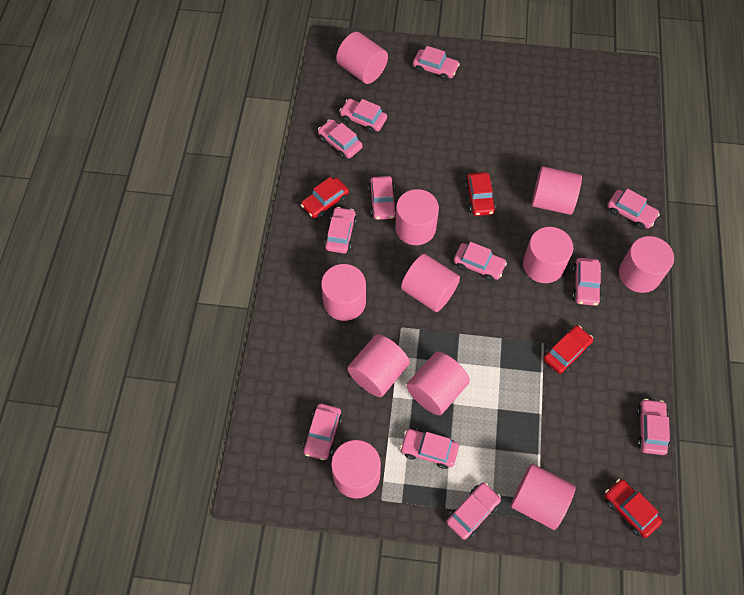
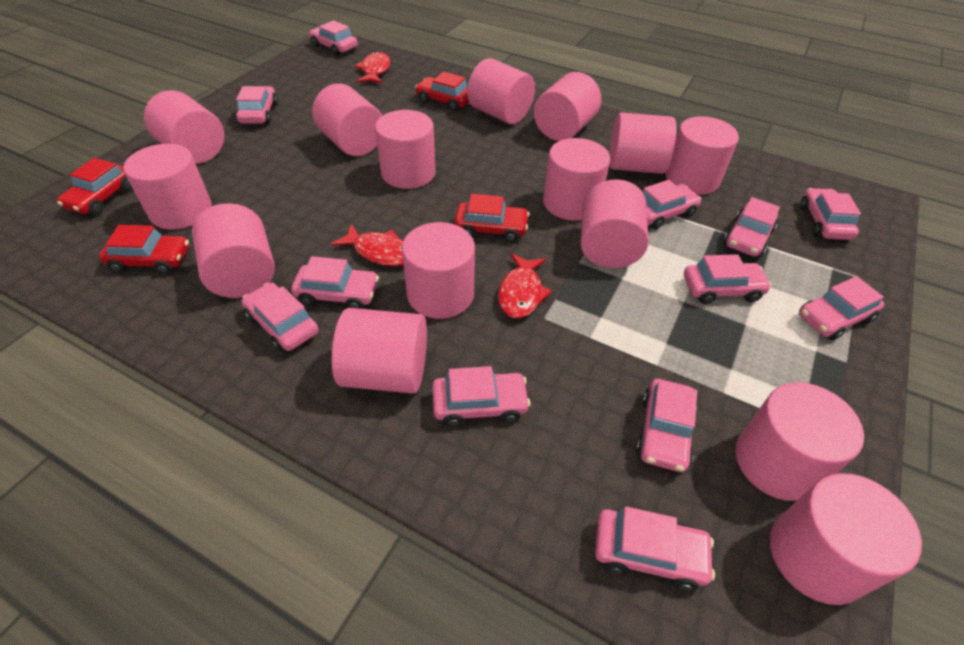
pink cylinder: [321,264,366,321] [331,440,381,499] [336,32,388,84] [347,334,410,397] [395,189,439,245] [401,254,460,312] [407,352,470,415] [511,464,576,530] [523,227,573,283] [532,166,582,215] [619,236,674,293] = 11 -> [123,144,212,229] [144,90,224,164] [192,203,275,298] [312,83,382,156] [332,308,427,394] [375,110,436,189] [402,222,475,319] [467,58,535,124] [534,72,601,141] [543,138,610,221] [581,179,649,268] [609,112,677,174] [665,116,739,195] [735,382,864,501] [770,473,922,605] = 15
red fish: none = 0 -> [331,224,403,266] [355,52,390,83] [498,253,552,319] = 3

